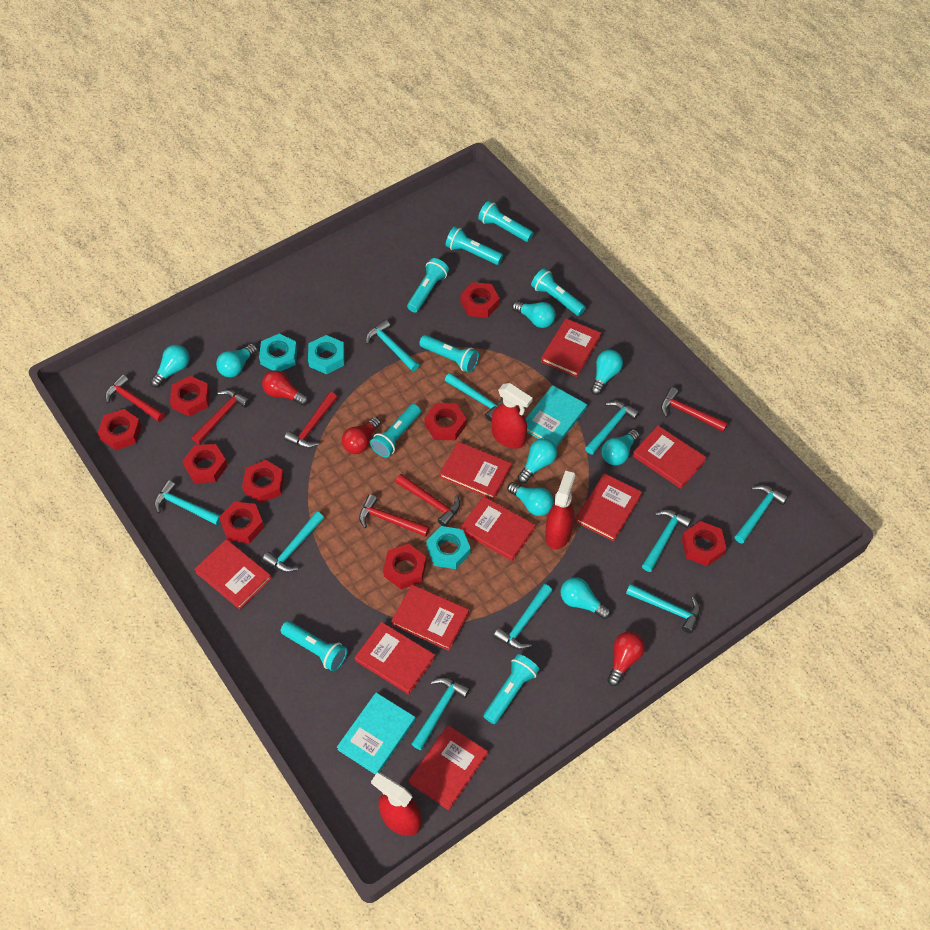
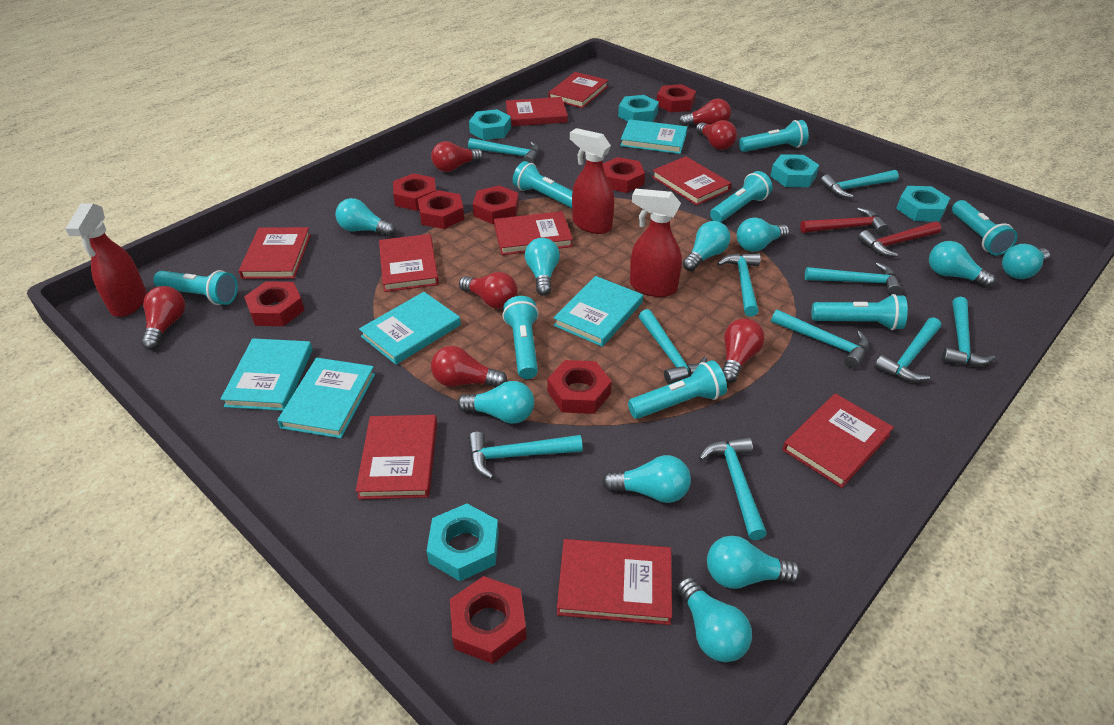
red hammer: [105,374,165,422] [192,390,251,444] [284,392,338,448] [359,494,430,537] [396,474,460,527] [661,387,728,432] = 6 -> [800,207,889,235] [858,221,941,257] = 2
red light bulb: [262,370,309,406] [342,417,381,454] [607,632,645,686] = 3 -> [141,286,185,350] [431,141,483,172] [431,346,507,387] [459,272,517,309] [679,99,731,126] [696,120,737,150] [722,318,765,383] = 7
red nut: [98,409,142,450] [170,376,210,417] [183,444,228,483] [219,502,264,543] [242,460,284,503] [383,544,426,589] [424,403,467,440] [460,282,500,318] [682,521,727,566] = 9 -> [244,281,305,326] [393,173,436,211] [418,190,464,229] [450,576,527,664] [473,185,519,224] [547,360,612,414] [603,157,645,193] [657,84,696,112] = 8
turquoise book: [337,692,415,775] [526,385,587,447] = 2 -> [220,338,313,411] [277,358,375,438] [359,292,461,365] [554,276,643,347] [620,119,687,154] = 5
turquoise light bulb: [150,345,190,387] [216,344,257,377] [507,482,554,516] [512,301,556,328] [518,438,557,483] [560,577,611,619] [591,350,623,395] [602,429,639,465] = 8 -> [335,198,395,236] [457,381,534,424] [525,238,560,296] [602,455,691,503] [677,577,752,662] [683,221,730,271] [707,536,801,589] [737,217,789,252] [929,241,996,288] [1002,244,1050,279] = 10
turquoise nut: [259,333,297,371] [308,335,345,374] [426,526,471,569] = 3 -> [427,504,499,581] [469,109,511,140] [618,95,659,122] [770,154,819,187] [896,186,950,222] = 5

